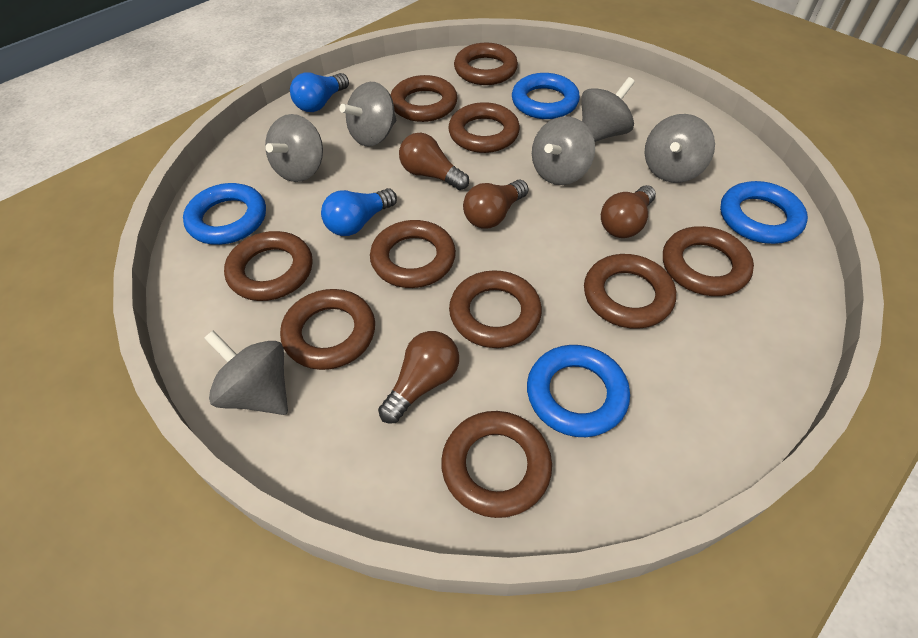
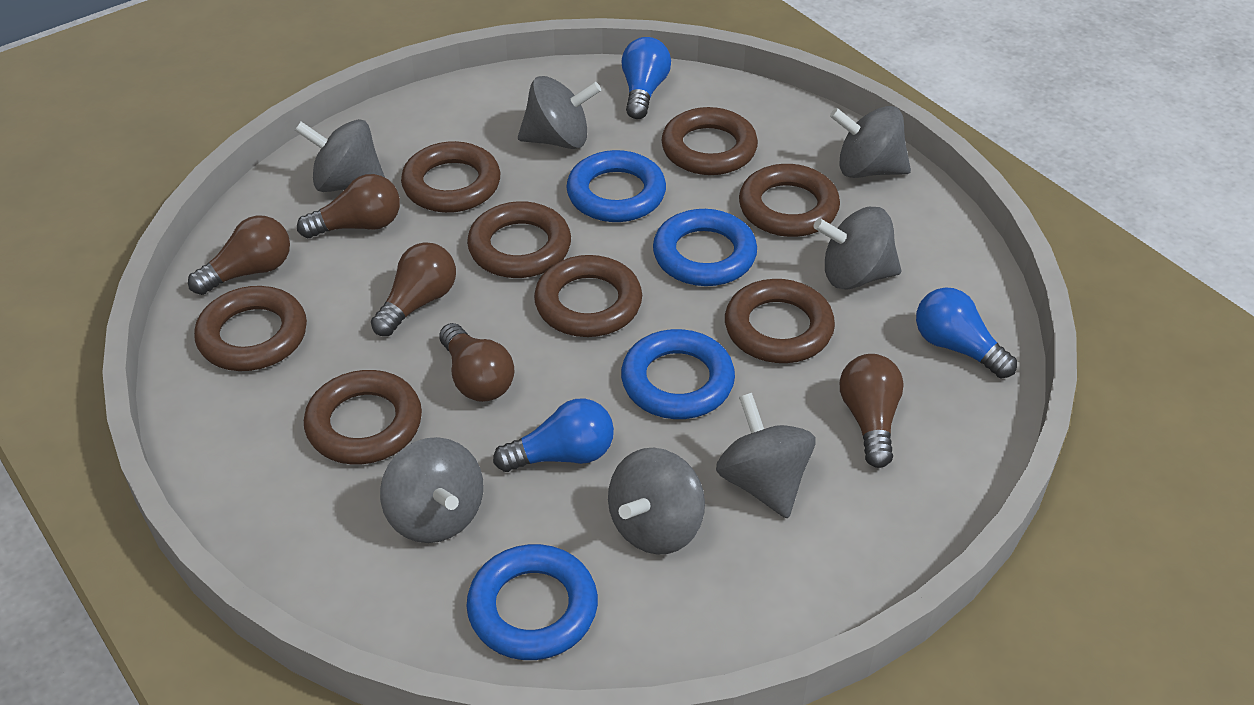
blue light bulb: [290,72,349,112] [321,188,397,236] = 2 -> [493,399,614,472] [621,37,671,119] [916,287,1017,378] = 3
brown light bulb: [378,331,459,423] [399,133,469,190] [463,180,529,229] [601,185,656,238] = 4 -> [188,215,290,295] [297,174,400,238] [371,242,456,336] [439,323,515,402] [840,354,904,468] = 5
brown ring: [224,231,313,301] [280,289,375,370] [370,220,456,288] [391,75,458,122] [441,411,552,518] [448,102,520,153] [449,270,542,348] [454,43,518,85] [584,254,676,329] [663,226,754,296] = 10 -> [194,286,307,371] [304,370,422,464] [401,141,500,213] [467,201,571,278] [534,255,642,337] [661,107,758,175] [725,279,835,363] [739,164,840,237] = 8
grey spinning top: [204,330,288,415] [265,114,323,182] [339,82,396,146] [532,116,595,185] [581,77,635,142] [645,114,715,183] = 6 -> [295,119,385,192] [380,437,483,543] [518,76,601,149] [608,448,705,555] [716,393,815,519] [813,207,901,290] [830,106,911,178] = 7

